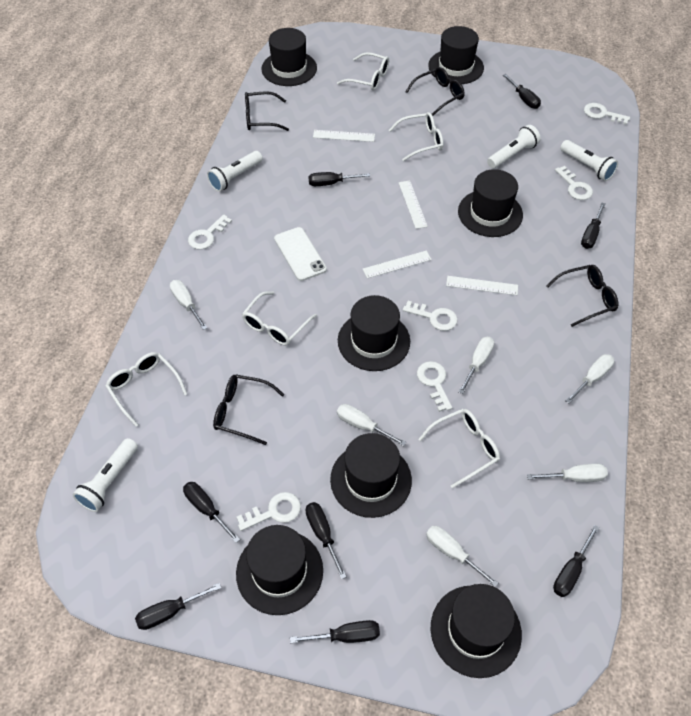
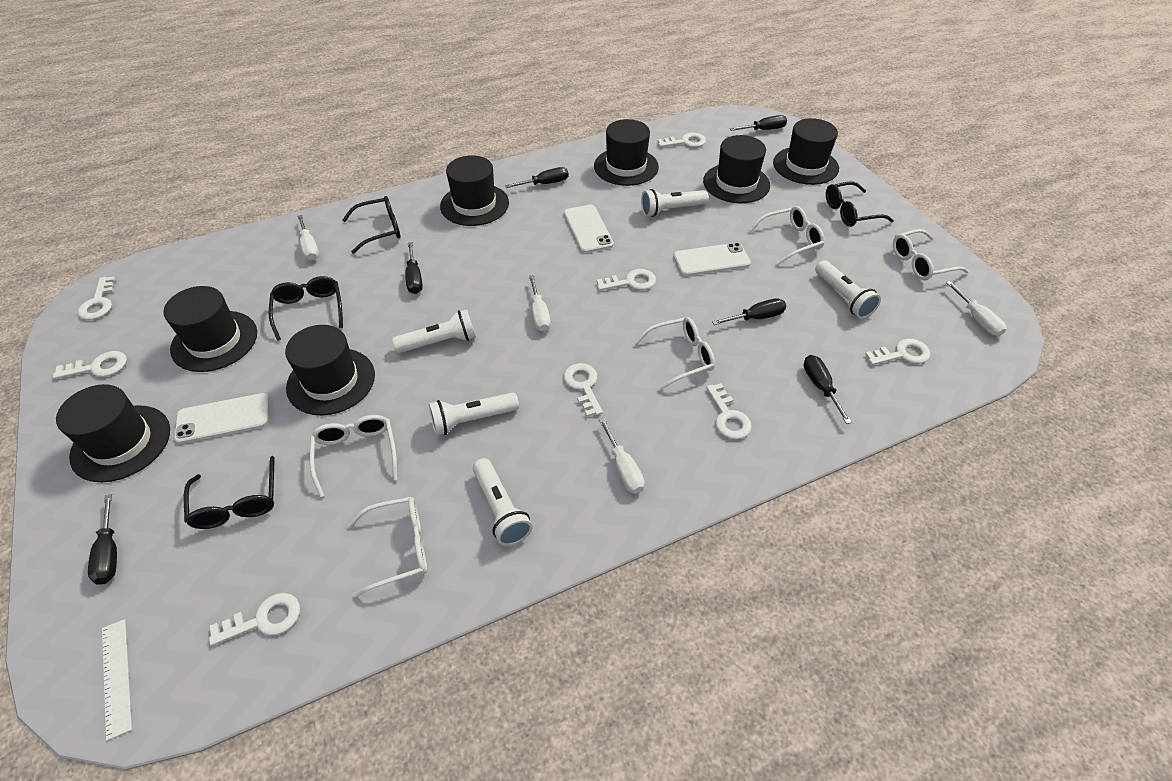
black screwdriver: [135,583,221,630] [183,482,240,543] [290,620,380,643] [305,502,347,579] [308,172,370,186] [503,74,541,109] [553,525,599,597] [581,203,605,249] = 8 -> [88,494,117,585] [405,242,423,294] [505,167,569,188] [712,298,786,325] [730,115,787,131] [804,355,852,424] = 6
white flashlight: [73,438,138,512] [207,151,263,192] [487,125,541,168] [560,140,618,181] = 4 -> [392,309,476,353] [429,392,519,436] [473,458,532,546] [641,189,709,217] [815,260,881,319] = 5
white key: [188,214,232,250] [237,492,301,531] [403,301,458,331] [417,361,452,412] [555,166,593,200] [584,103,630,125] = 6 -> [53,351,127,379] [78,276,116,320] [209,593,300,646] [564,363,603,417] [597,269,656,291] [658,133,706,147] [706,383,752,439] [865,339,930,365] = 8
white phone: [274,227,327,281] = 1 -> [174,393,269,444] [564,205,614,253] [673,243,751,276] = 3
white ruler: [313,130,375,142] [363,251,432,278] [399,181,428,229] [446,276,518,295] = 4 -> [102,619,132,741] = 1
white screwdriver: [170,280,207,330] [337,404,406,446] [426,526,498,587] [458,337,494,394] [527,464,608,482] [565,354,614,403] = 6 -> [297,215,319,261] [529,275,551,332] [599,418,644,494] [946,281,1006,336] = 4

